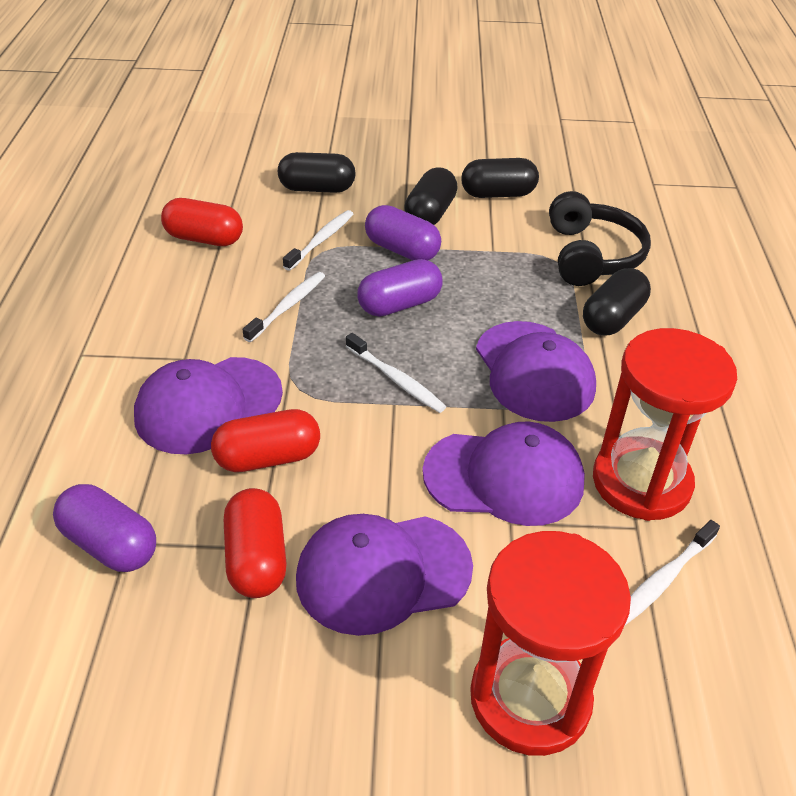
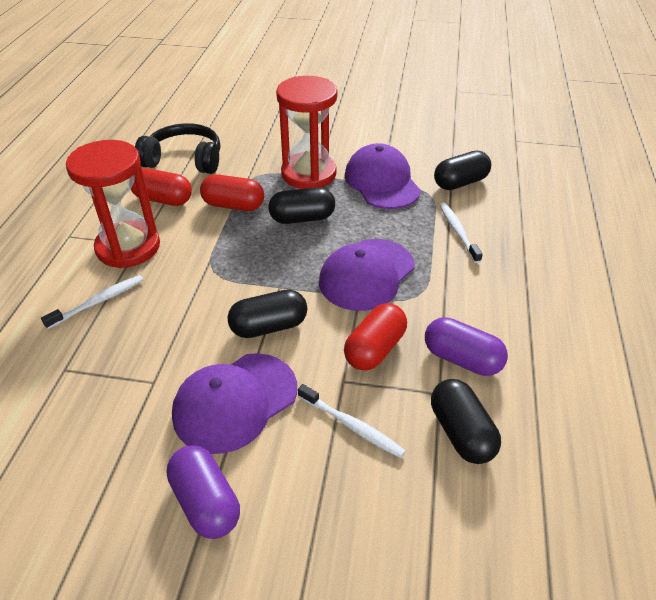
purple cap: [134,357,283,454] [296,514,473,636] [422,422,585,526] [476,321,596,422] = 4 -> [172,353,297,454] [319,239,415,311] [345,143,421,209] = 3
purple capsule: [53,484,156,572] [357,259,443,317] [365,205,441,260] = 3 -> [167,445,240,539] [425,317,508,376] = 2
white toothbrush: [243,272,325,342] [283,210,353,271] [346,333,446,413] [625,520,720,625] = 4 -> [41,275,143,329] [298,384,406,458] [440,203,483,263] = 3

